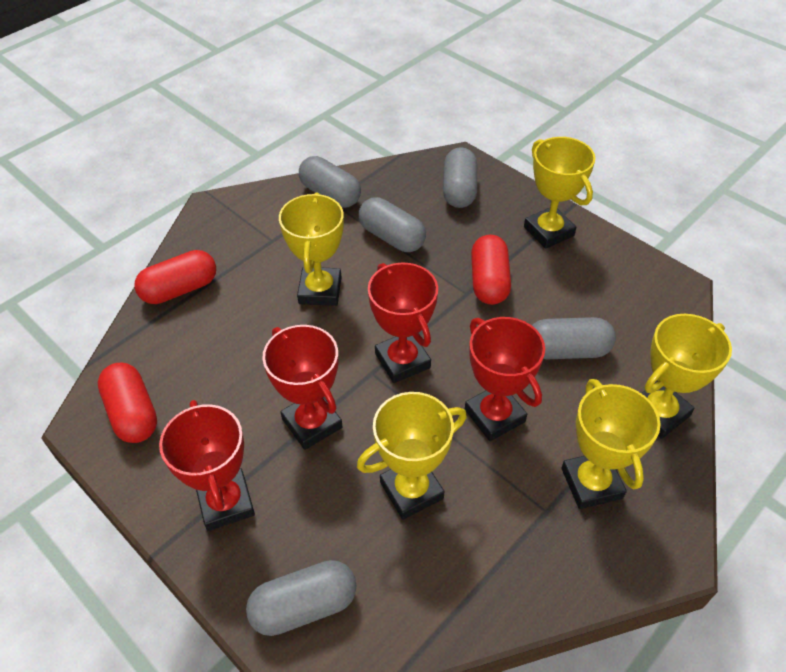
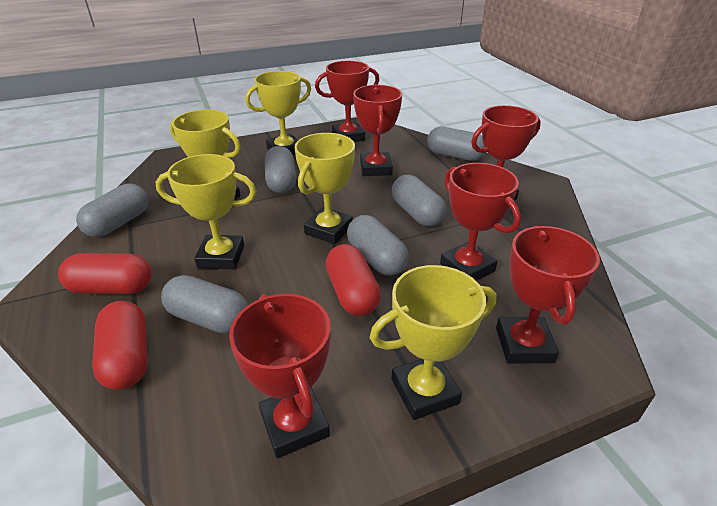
grey capsule: [246,560,357,636] [299,156,361,208] [359,197,426,252] [443,147,477,208] [532,317,616,359] = 5 -> [76,184,148,237] [161,275,248,334] [265,146,296,193] [347,215,409,276] [392,175,446,226] [427,127,485,161] = 6
red trophy: [159,400,255,531] [262,325,342,450] [368,263,438,383] [465,317,545,441] = 4 -> [229,294,331,458] [315,61,379,142] [353,85,402,176] [440,163,521,281] [471,105,541,200] [496,226,600,364] = 6

